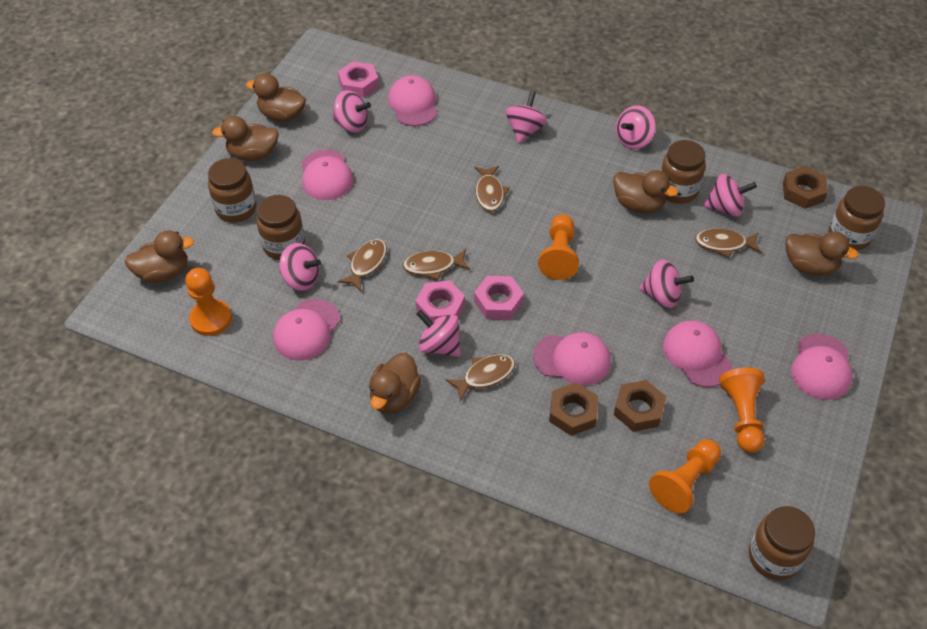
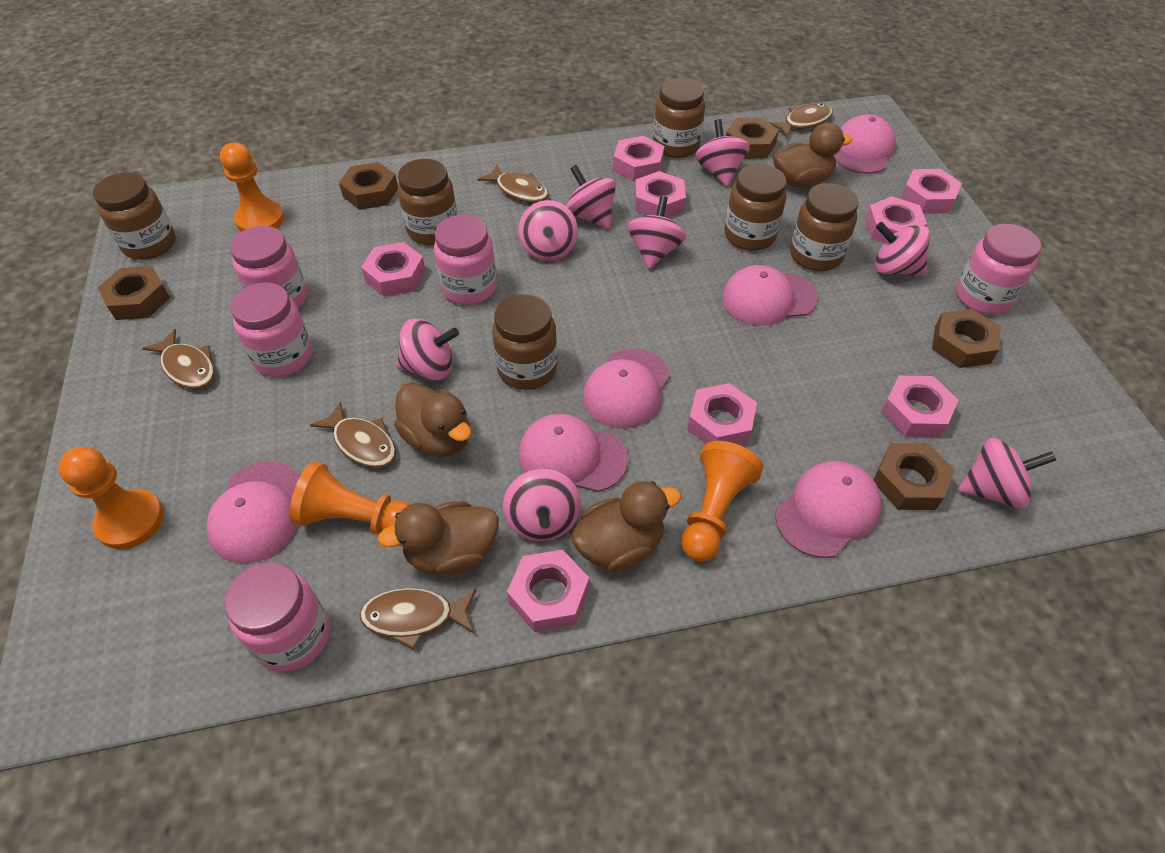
brown duck: [125,230,194,283] [212,116,279,161] [246,73,306,122] [369,353,421,414] [613,170,678,213] [786,232,859,276] = 6 -> [378,501,499,575] [394,383,471,457] [571,481,681,572] [773,123,853,188] = 4
brown jar: [208,158,257,223] [257,195,305,260] [661,140,706,204] [749,506,815,580] [829,186,885,251] = 5 -> [93,172,176,260] [398,159,457,245] [492,295,557,390] [653,78,705,158] [724,164,787,251] [790,183,859,271] = 6
brown nut: [549,382,598,436] [614,380,666,432] [783,166,828,209] = 3 -> [98,266,170,320] [339,162,398,210] [726,117,779,159] [874,443,955,510] [932,309,1001,368] = 5
pink jar: none = 0 -> [224,562,330,672] [230,226,307,308] [230,283,312,377] [434,215,497,305] [956,224,1041,314] = 5
pink nut: [338,61,379,98] [416,280,465,322] [474,276,524,319] = 3 -> [361,242,426,297] [507,550,589,632] [613,136,664,181] [635,171,686,218] [687,383,757,445] [865,196,927,243] [881,376,958,437] [901,169,962,214] = 8
pink spinning top: [279,243,321,291] [332,90,371,132] [416,310,461,357] [506,91,547,143] [616,105,656,149] [639,260,694,308] [703,174,757,217] = 7 -> [396,318,459,380] [503,469,581,542] [518,200,578,261] [566,165,616,229] [628,196,686,269] [695,119,750,186] [875,222,930,276] [958,438,1056,509] = 8

